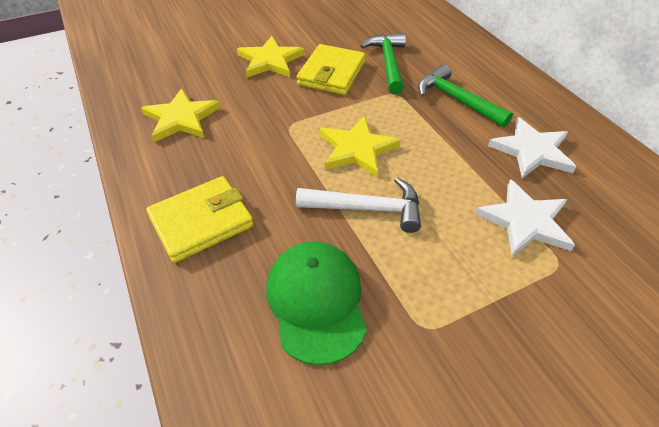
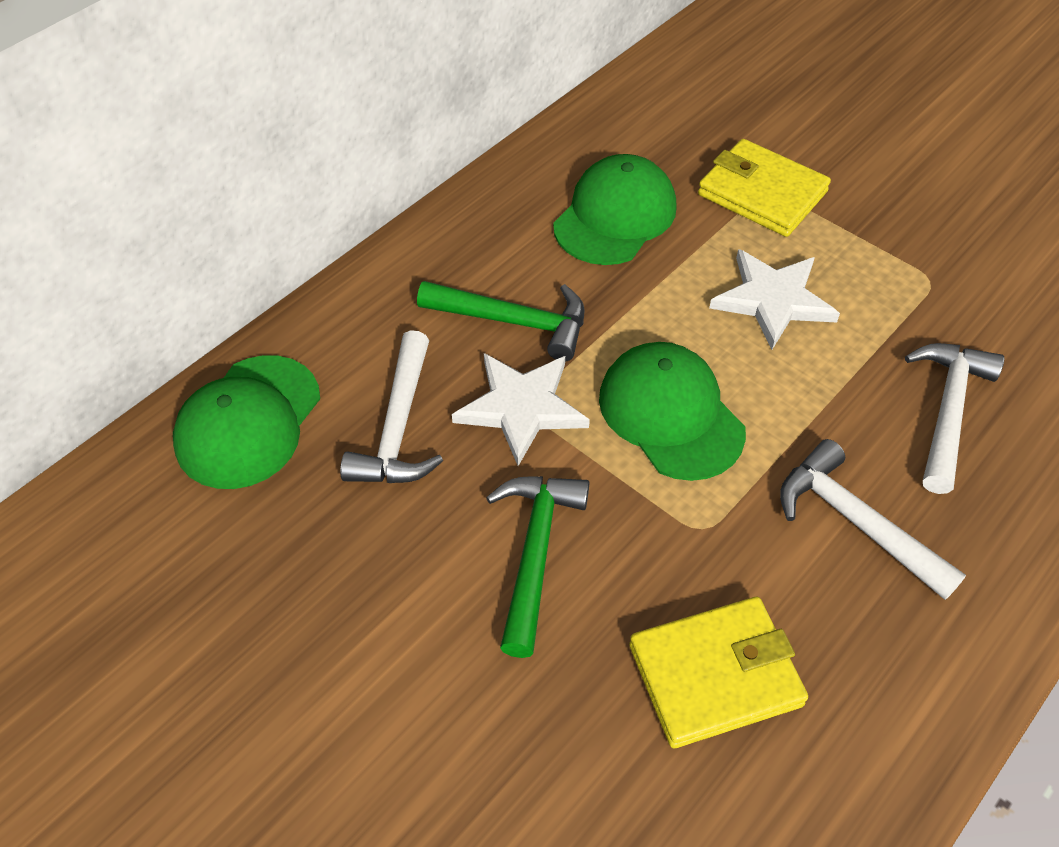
green cap: [266,242,367,365] = 1 -> [173,355,320,489] [553,154,677,265] [599,342,746,481] = 3
white hammer: [296,177,421,233] = 1 -> [340,330,443,483] [780,439,966,600] [905,343,1004,494] = 3
yellow star: [141,88,220,142] [237,36,304,78] [320,116,401,177] = 3 -> none = 0

